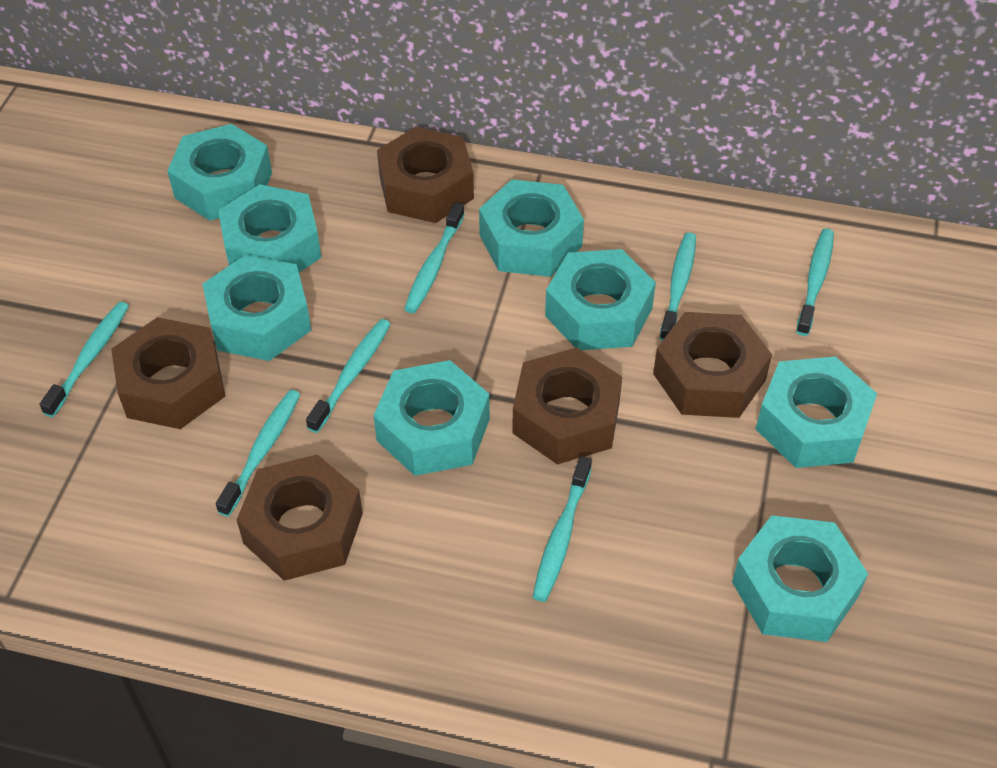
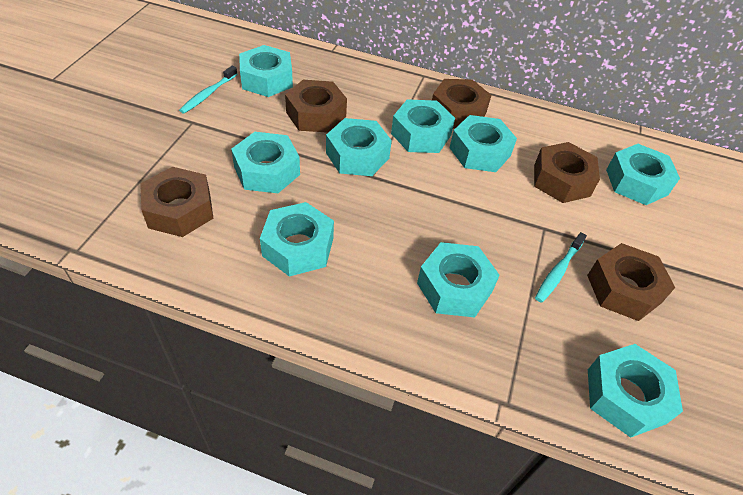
turquoise nut: [167,124,272,221] [203,255,311,361] [218,184,321,272] [373,360,490,476] [479,180,584,277] [545,249,656,350] [732,515,868,642] [756,357,877,468] = 8 -> [231,132,300,193] [239,45,293,97] [260,202,334,277] [326,118,392,176] [391,99,455,153] [417,242,500,317] [450,115,517,172] [588,344,683,438] [606,144,680,205] = 9
turquoise toothbrush: [39,302,129,417] [216,390,300,517] [306,319,391,433] [404,202,465,313] [533,456,592,602] [660,233,696,341] [796,229,834,336] = 7 -> [179,66,237,114] [535,232,587,303] = 2

